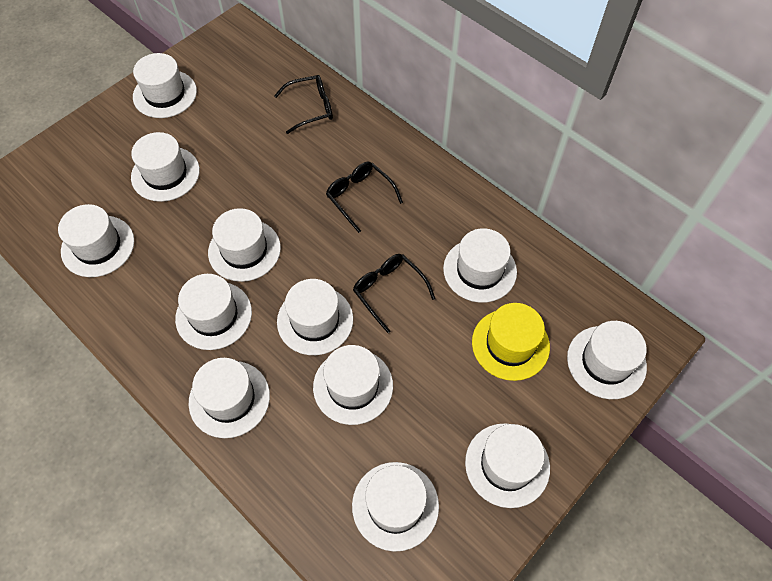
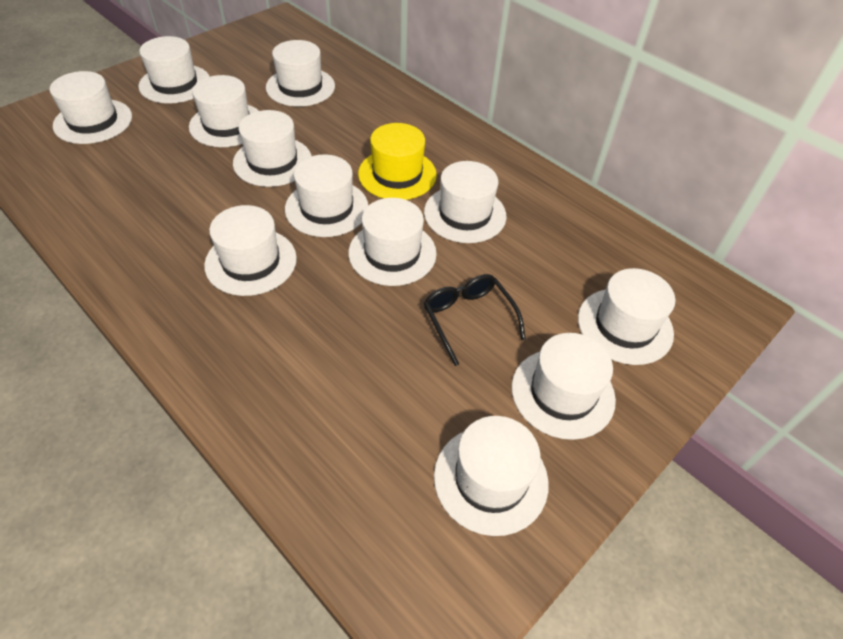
black glasses: [274,75,333,134] [326,162,403,233] [353,254,436,333] = 3 -> [423,274,526,366] = 1

